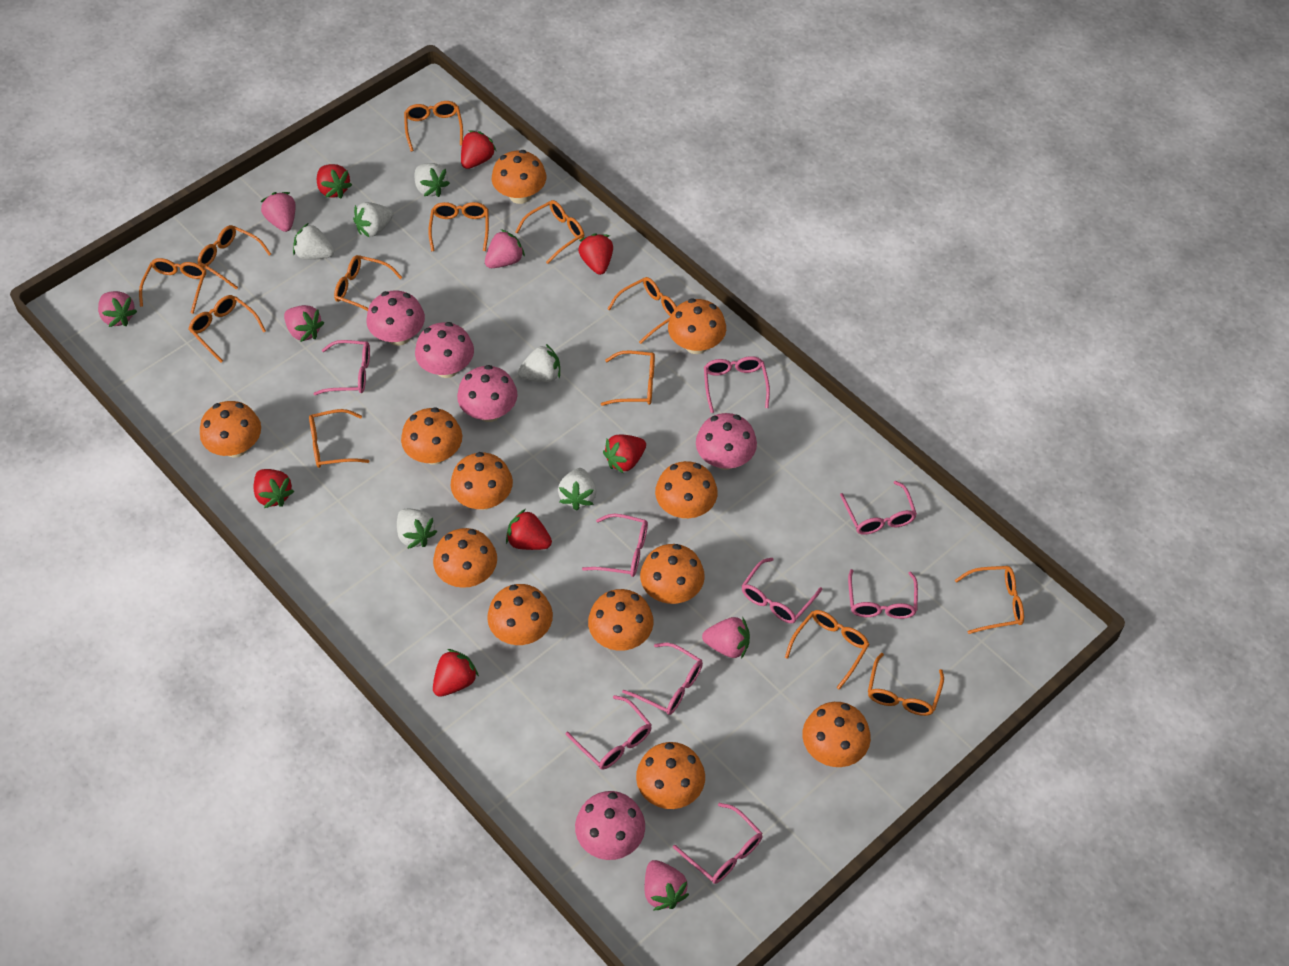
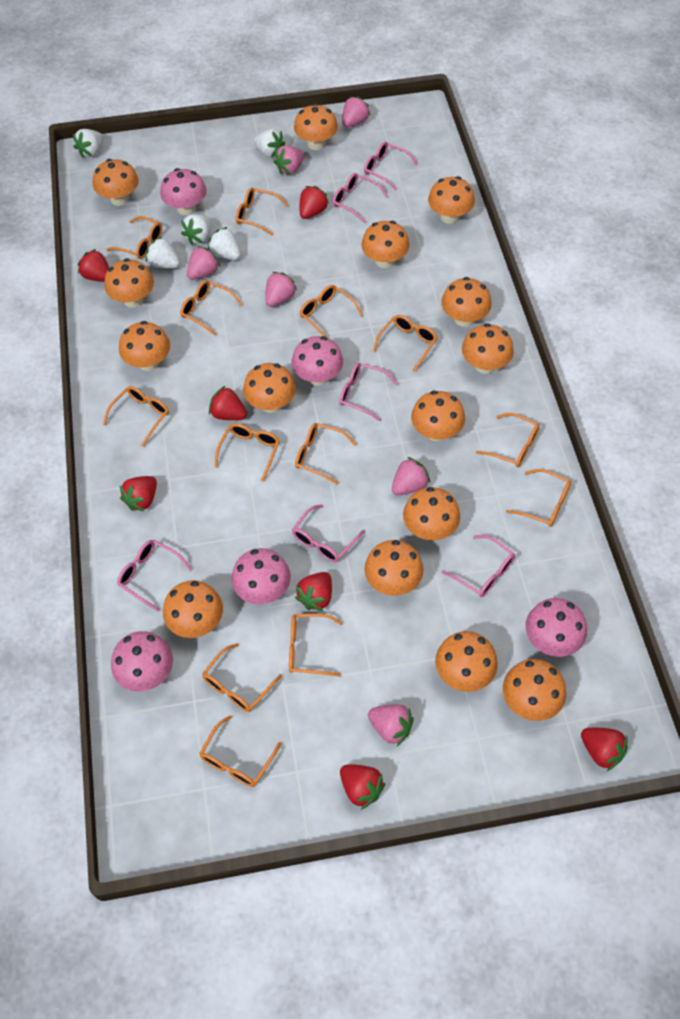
orange mushroom: [200,401,261,458] [401,408,462,465] [433,528,497,588] [451,452,513,510] [487,584,553,645] [492,150,546,204] [588,589,654,651] [636,742,705,809] [640,544,705,604] [655,461,718,519] [668,298,726,354] [802,702,871,767] = 12 -> [93,159,139,206] [105,258,154,308] [119,321,170,371] [163,580,223,638] [243,363,296,413] [294,103,338,150] [361,221,410,268] [364,540,423,596] [403,487,460,540] [411,391,465,441] [428,176,475,224] [435,631,498,692] [441,277,492,327] [462,323,514,374] [503,659,566,721] = 15
pink glasses: [313,340,370,395] [566,695,652,770] [582,514,648,577] [622,643,703,715] [673,803,763,884] [704,356,770,413] [742,558,822,623] [840,481,917,535] [848,569,918,619] = 9 -> [117,540,192,611] [292,504,365,562] [332,173,388,223] [339,363,398,421] [364,142,418,190] [442,535,515,597] = 6
white strawberry: [293,223,334,260] [353,202,394,238] [397,509,438,549] [414,163,450,197] [518,344,560,382] [558,468,597,511] = 6 -> [73,129,103,158] [146,237,180,269] [181,214,211,244] [208,227,241,260] [254,129,285,158] = 5

